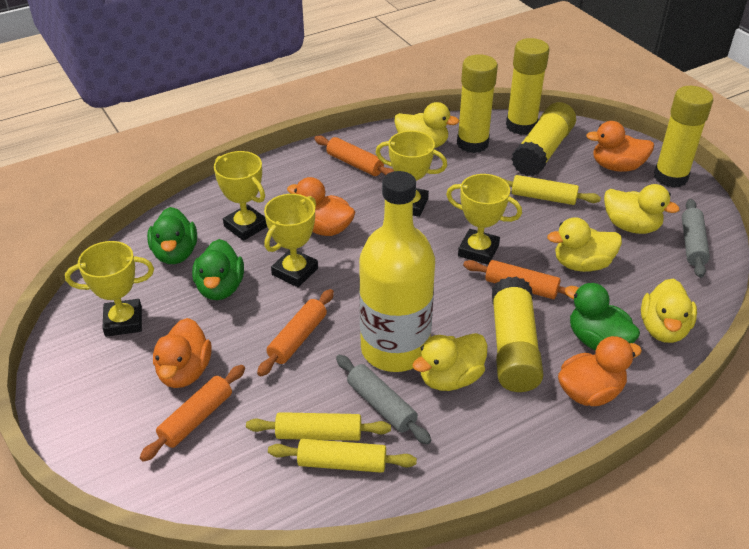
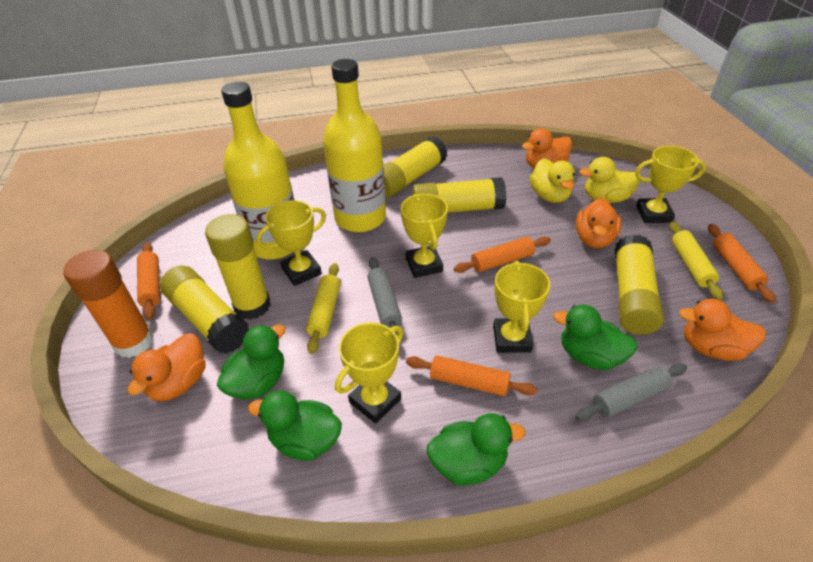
green duck: [147,207,197,264] [192,239,244,300] [565,283,640,351] = 3 -> [217,324,286,399] [248,390,342,461] [427,413,526,486] [553,305,638,370] = 4
orange glue stick: none = 0 -> [63,250,154,358] = 1
yellow bottle: [359,171,435,372] = 1 -> [221,82,294,260] [323,59,386,232] = 2
yellow duck: [394,102,459,148] [412,333,487,391] [547,217,622,272] [604,184,680,234] [641,279,697,343] = 5 -> [530,158,575,203] [579,157,641,203] = 2
yellow rolling pin: [246,412,391,441] [268,439,417,473] [500,175,601,205] = 3 -> [306,263,341,354] [669,221,723,300] = 2

